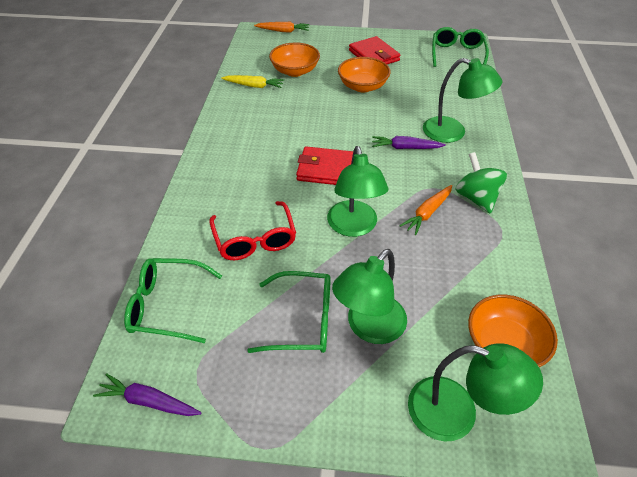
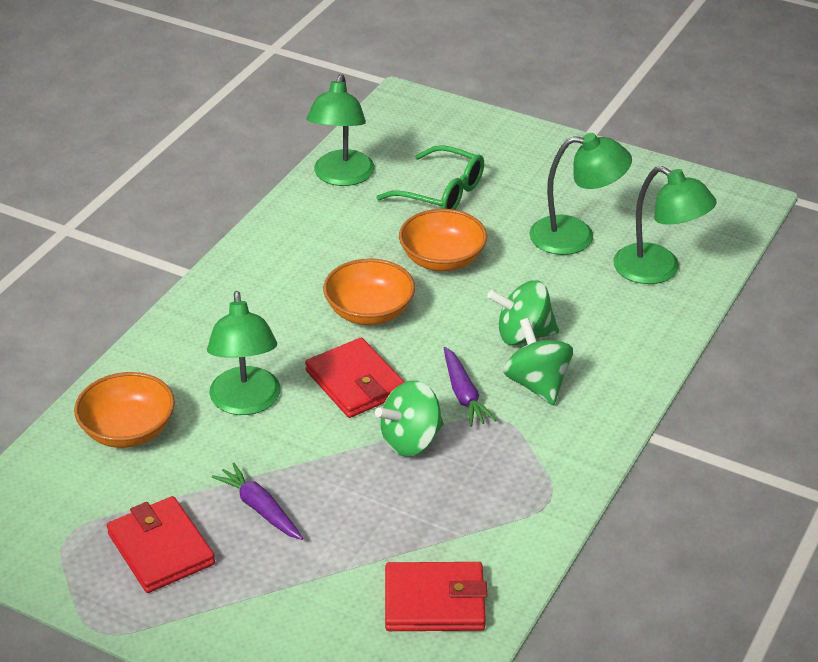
green glasses: [124,258,222,343] [247,271,331,353] [432,27,489,67] = 3 -> [377,145,484,210] = 1
green spinning top: [455,152,507,214] = 1 -> [375,381,444,457] [487,281,559,345] [503,318,573,405] = 3
orange carrot: [254,22,309,33] [399,185,452,235] = 2 -> none = 0
red glasses: [209,201,296,260] = 1 -> none = 0
red wallet: [296,146,353,185] [349,36,400,64] = 2 -> [107,496,215,593] [305,338,405,418] [385,562,487,631] = 3
yellow carrot: [221,75,284,88] = 1 -> none = 0

